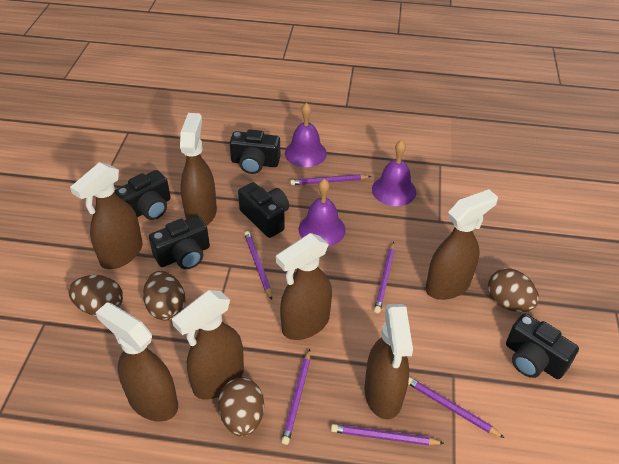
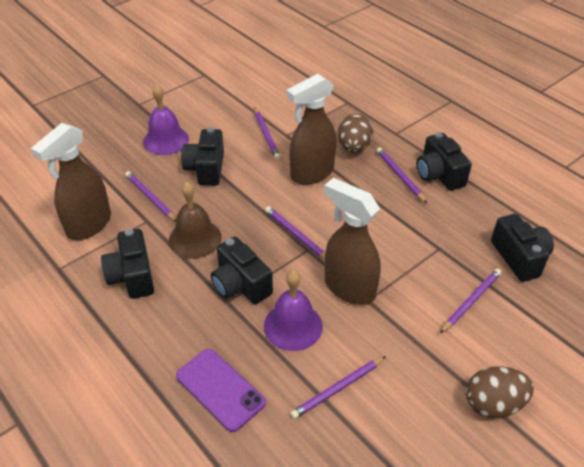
brown bell: none = 0 -> [169,182,222,259] = 1
brown egg: [68,275,123,316] [143,271,185,321] [218,377,264,437] [488,268,539,312] = 4 -> [338,114,373,153] [466,367,534,419] = 2
brown spray bottle: [70,162,143,269] [95,302,178,422] [172,290,244,400] [180,113,217,226] [276,233,332,340] [364,304,413,419] [426,189,498,300] = 7 -> [31,123,111,240] [287,74,336,185] [324,178,381,305] = 3
purple bell: [285,103,327,167] [299,179,346,247] [372,140,416,206] = 3 -> [143,84,189,155] [264,270,323,351] = 2
purple phone: none = 0 -> [176,349,266,432] = 1

